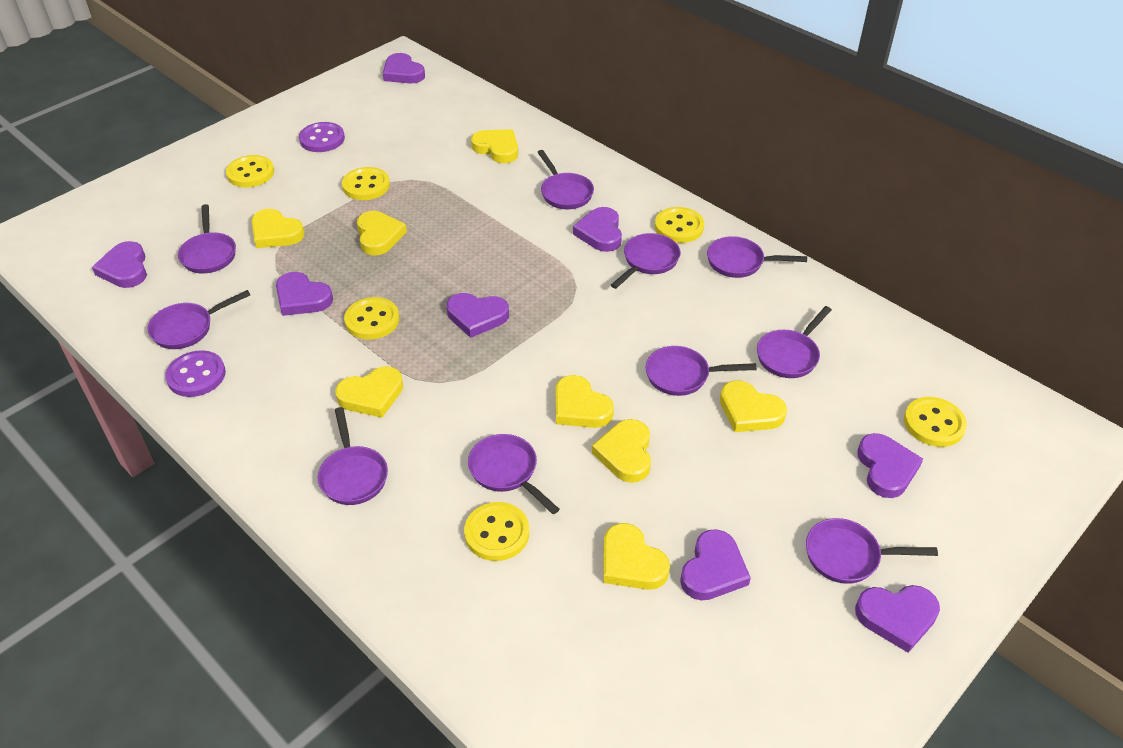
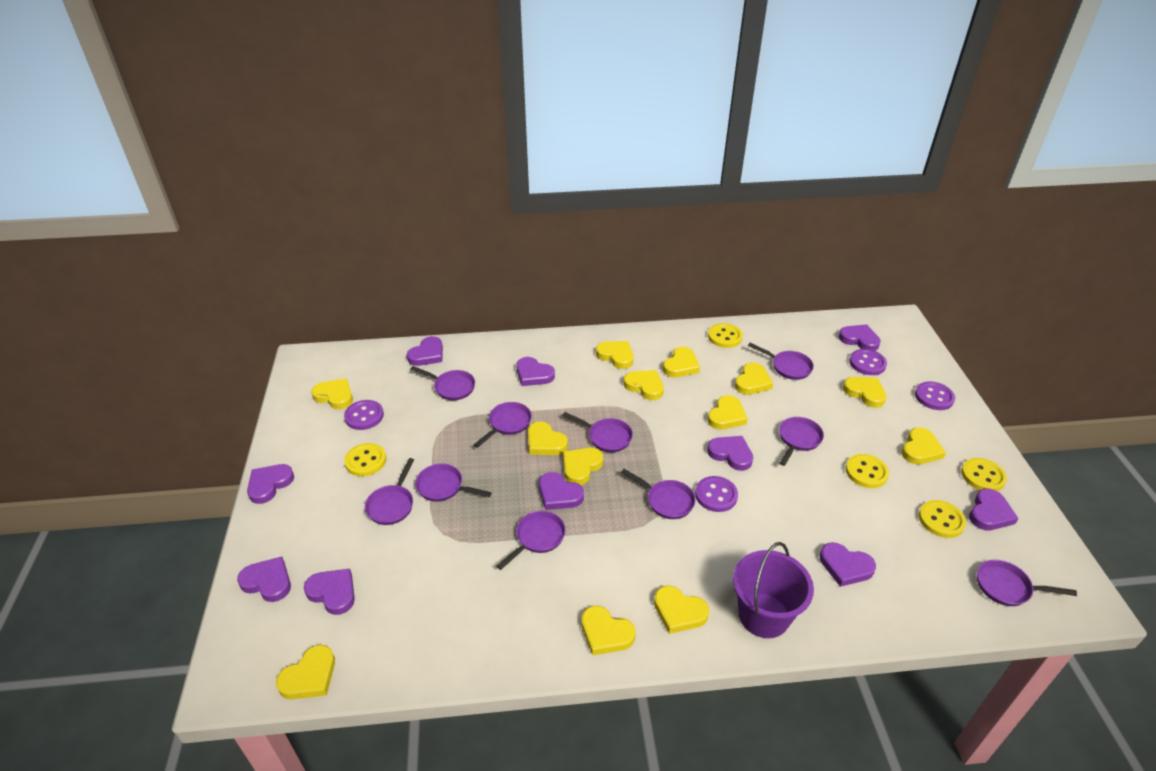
purple bucket: none = 0 -> [733,542,814,638] = 1
purple button: [165,350,226,397] [299,122,345,152] = 2 -> [344,400,384,430] [695,476,738,512] [849,349,887,375] [915,381,955,410] = 4
purple heart: [92,241,147,288] [276,272,333,316] [383,53,425,83] [446,293,509,338] [573,207,622,252] [680,529,751,601] [855,585,940,653] [857,433,923,498] = 8 -> [237,557,291,602] [247,464,294,504] [304,569,355,615] [407,336,443,366] [516,357,555,386] [539,472,584,510] [707,436,753,471] [820,542,876,587] [839,324,881,351] [969,489,1019,530] = 10
yellow button: [226,155,274,187] [342,167,390,200] [344,297,399,340] [464,502,529,561] [655,207,704,243] [904,397,967,447] = 6 -> [344,443,386,476] [708,323,743,348] [846,454,889,488] [919,500,966,538] [961,458,1007,491] = 5
yellow heart: [251,209,305,248] [335,366,403,418] [357,211,407,255] [471,129,518,163] [555,375,614,428] [592,419,651,483] [603,523,670,590] [720,381,787,432] = 8 -> [276,645,335,699] [311,378,353,409] [528,421,568,455] [563,447,603,485] [581,606,636,655] [596,341,633,369] [624,370,664,400] [654,586,709,634] [663,347,700,377] [707,395,748,430] [735,363,773,395] [843,377,887,408] [902,428,946,464] = 13

